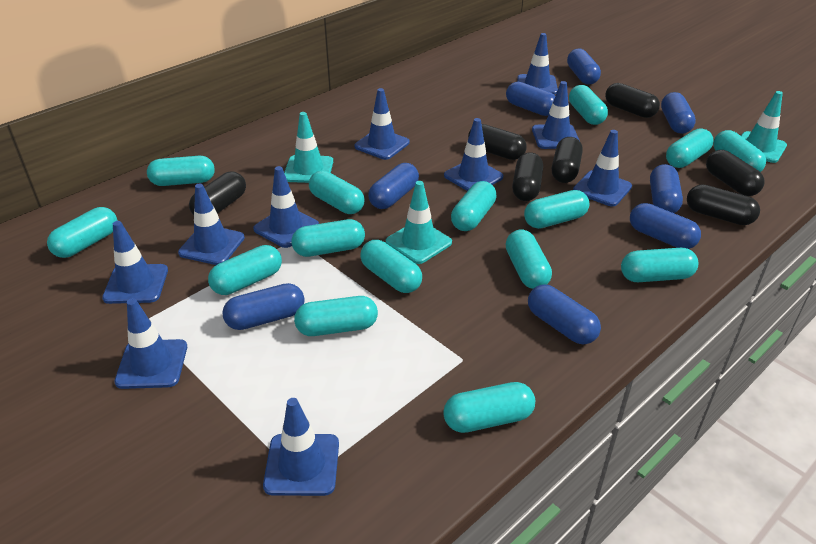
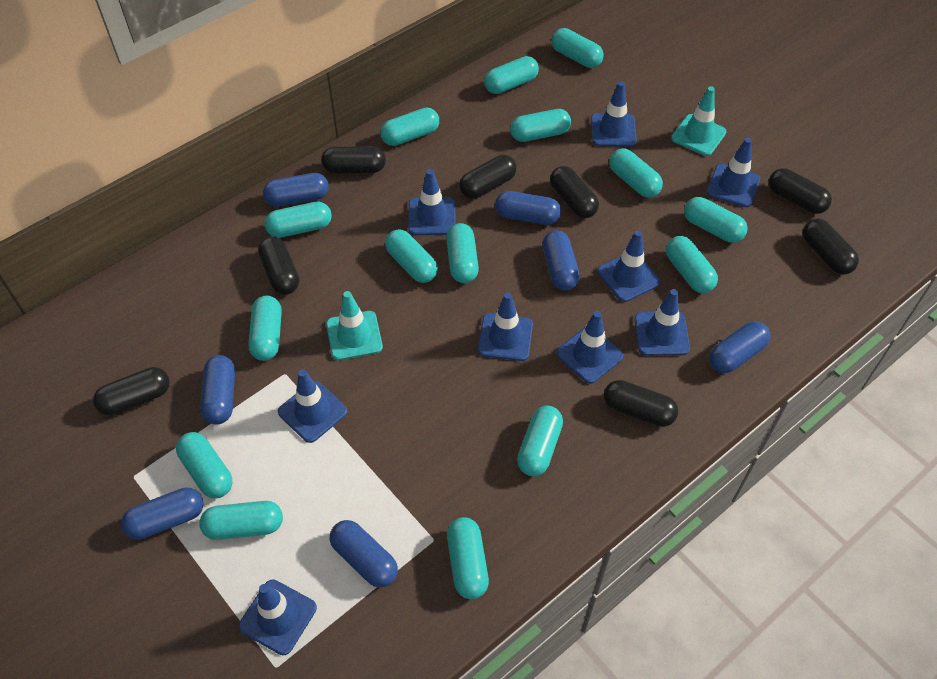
black capsule: [189,171,246,215] [468,124,527,160] [512,152,543,201] [552,137,583,183] [605,83,660,118] [687,184,760,225] [706,150,764,196] = 7 -> [93,367,170,416] [258,236,299,295] [321,146,386,174] [459,155,517,199] [550,166,599,218] [604,380,678,427] [769,168,832,214] [802,219,859,275] = 8
blue capsule: [222,283,305,330] [368,163,419,209] [506,82,555,116] [528,285,601,344] [567,48,601,84] [630,203,701,249] [650,164,683,213] [661,92,696,134] = 8 -> [121,487,204,540] [200,355,235,424] [263,173,329,207] [330,520,398,588] [495,191,561,225] [542,230,580,291] [709,321,771,373] = 7
blue traffic cone: [102,221,168,304] [115,298,187,389] [178,183,245,265] [253,166,319,248] [263,398,339,496] [354,88,410,160] [444,118,503,191] [517,33,558,95] [532,81,580,149] [573,130,632,206] = 10 -> [239,579,317,655] [278,370,347,443] [408,169,456,235] [478,293,533,361] [556,311,624,384] [591,81,637,147] [598,231,660,302] [634,289,690,356] [706,138,760,207] = 9
turquoise traffic cone: [284,112,333,183] [386,181,452,264] [741,91,787,163] = 3 -> [326,291,383,361] [671,86,727,156] = 2

